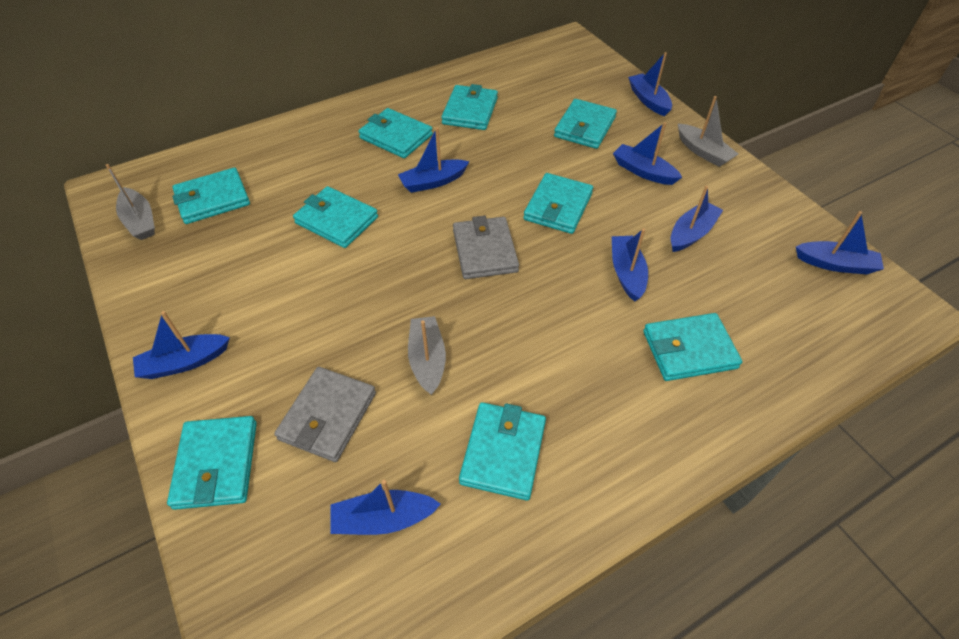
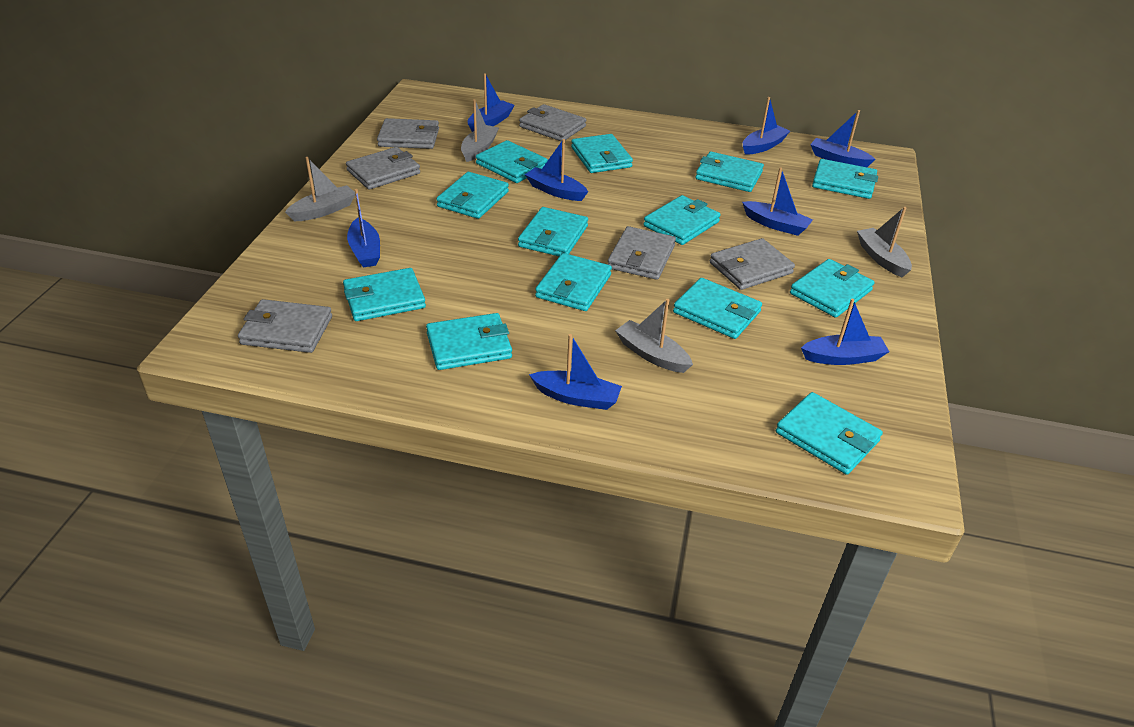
grey boat: [106,164,155,240] [408,316,446,395] [678,96,738,167] = 3 -> [285,157,355,221] [461,99,499,162] [615,299,693,373] [857,207,912,277] = 4
grey wallet: [274,367,376,462] [453,216,519,279] = 2 -> [238,299,332,353] [346,147,420,190] [377,118,439,149] [519,104,586,142] [608,226,676,280] [710,238,795,290] = 6
turquoise wallet: [167,416,257,510] [172,168,250,224] [293,186,378,248] [358,108,433,158] [441,84,498,130] [459,402,546,500] [523,173,593,234] [554,99,617,149] [643,313,742,381] = 9 -> [343,268,426,321] [426,313,512,370] [436,172,509,219] [476,140,548,183] [518,207,588,256] [535,253,612,311] [571,134,633,173] [644,195,721,245] [673,278,762,339] [695,152,764,192] [776,392,883,475] [790,259,875,318] [812,159,878,199] = 13

